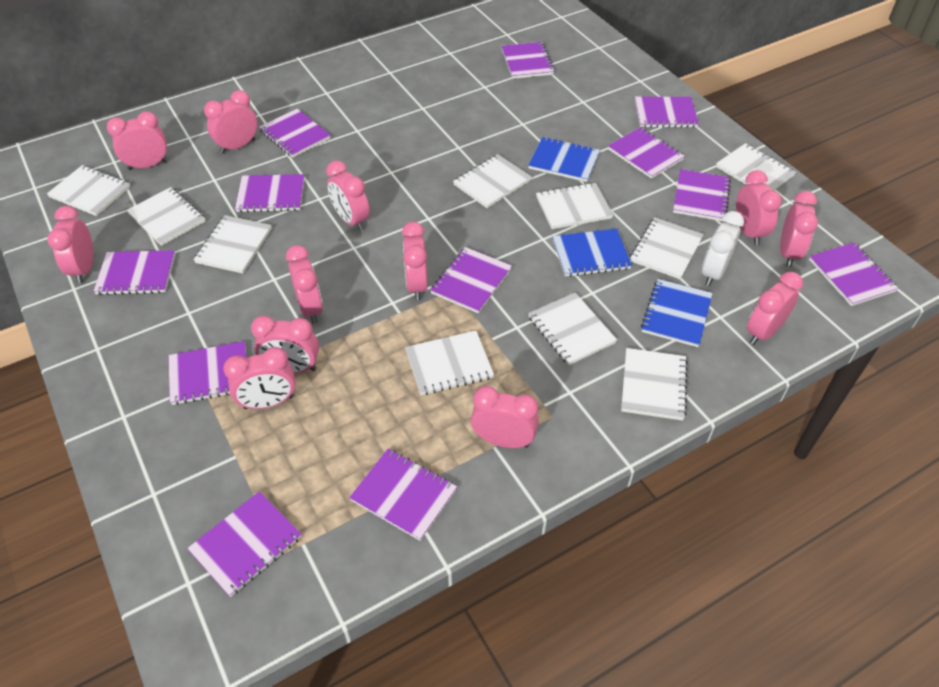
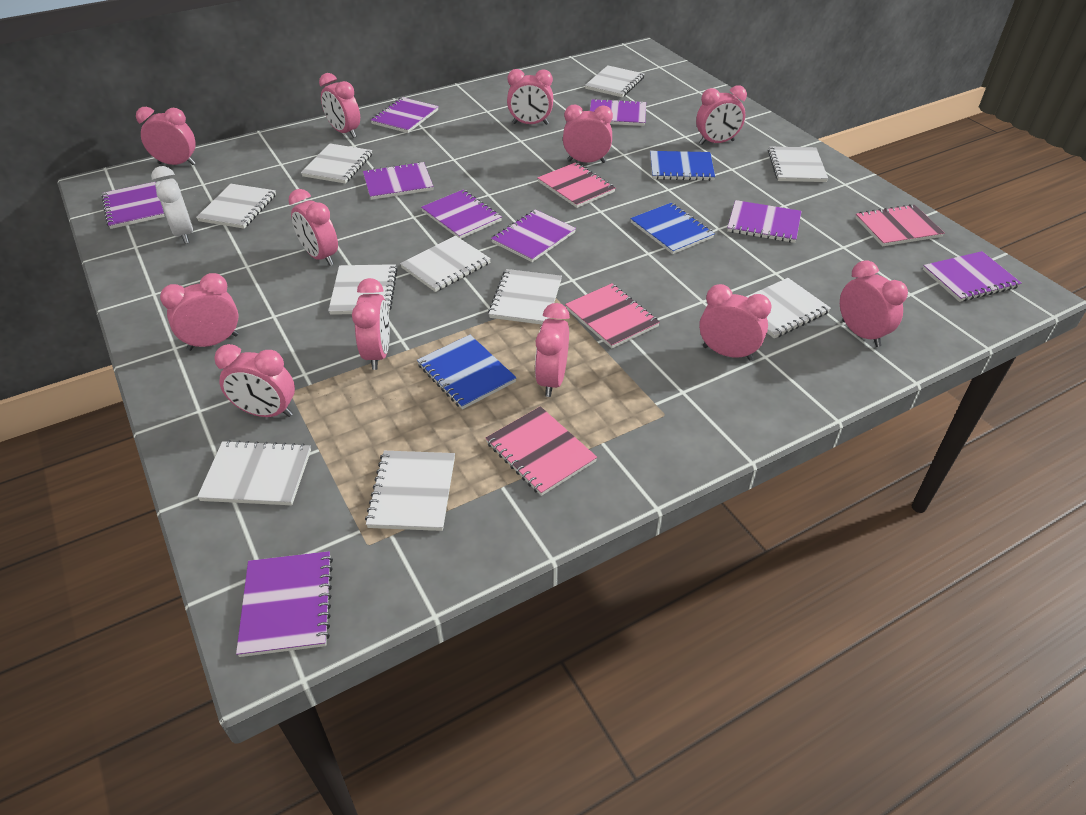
pink notebook: none = 0 -> [486,406,597,496] [537,162,616,208] [565,283,660,349] [855,204,944,247] = 4
purple notebook: [93,250,175,295] [169,341,247,405] [187,491,302,597] [235,174,304,212] [259,109,331,158] [349,449,457,541] [430,247,512,313] [501,42,555,79] [608,127,685,179] [635,97,699,128] [673,169,731,221] [809,242,898,306] = 12 -> [101,182,165,229] [236,551,333,657] [363,162,434,200] [371,97,439,133] [421,190,502,239] [491,209,576,262] [590,98,646,126] [727,200,802,243] [923,251,1021,302] = 9

